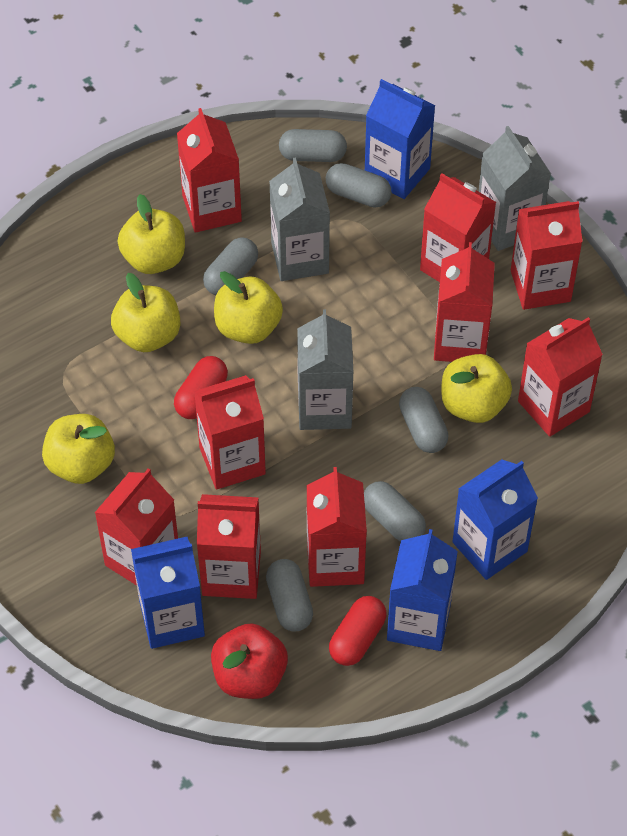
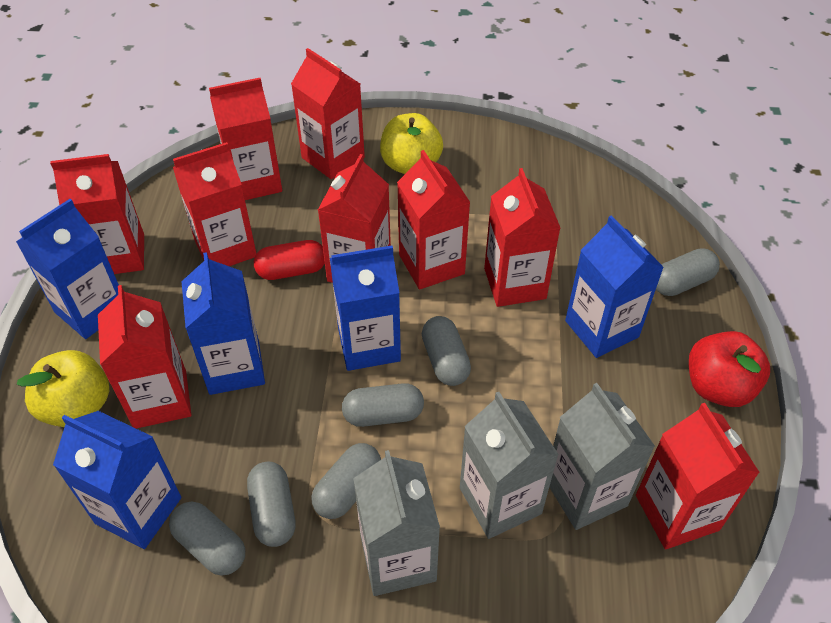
blue carton: [131,537,205,649] [365,79,435,199] [387,529,458,651] [452,460,538,580] = 4 -> [16,199,119,339] [53,411,181,549] [182,252,265,395] [330,246,401,371] [565,215,664,358] = 5
red capsule: [174,356,228,419] [329,596,387,666] = 2 -> [254,240,325,280] = 1
yellow apple: [42,414,115,484] [111,273,180,352] [118,194,185,274] [214,271,283,344] [441,354,512,423] = 5 -> [17,350,109,427] [380,113,443,174] = 2

